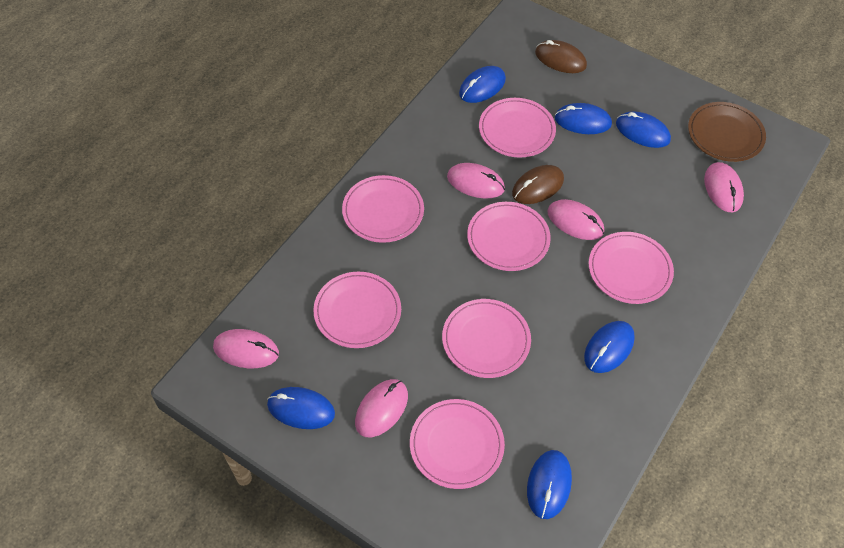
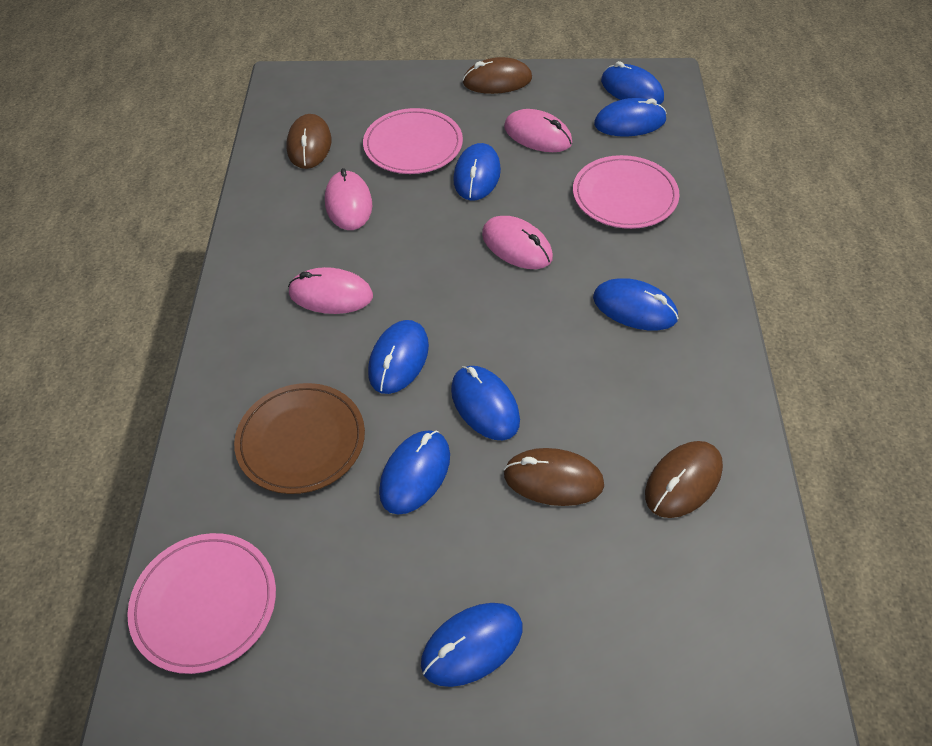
blue mouse: [267,387,335,429] [459,66,506,103] [527,450,572,519] [555,103,612,134] [584,321,635,373] [616,112,671,148] = 6 -> [368,320,429,394] [379,430,450,515] [421,603,522,687] [451,366,520,440] [453,143,501,201] [593,278,679,331] [594,98,667,137] [601,61,664,104] = 8
brown mouse: [512,165,564,204] [535,40,587,73] = 2 -> [286,114,331,169] [463,57,532,94] [504,448,604,506] [645,441,723,518] = 4
pink mouse: [213,329,279,368] [355,379,408,437] [447,163,505,199] [547,199,604,240] [704,162,744,212] = 5 -> [288,267,373,314] [325,168,372,230] [482,216,553,269] [504,109,572,152] = 4
pink plate: [314,272,401,348] [342,175,424,243] [410,399,505,489] [442,299,531,378] [467,202,551,271] [479,98,556,158] [589,232,674,304] = 7 -> [127,533,276,674] [363,108,463,174] [573,155,680,229] = 3

